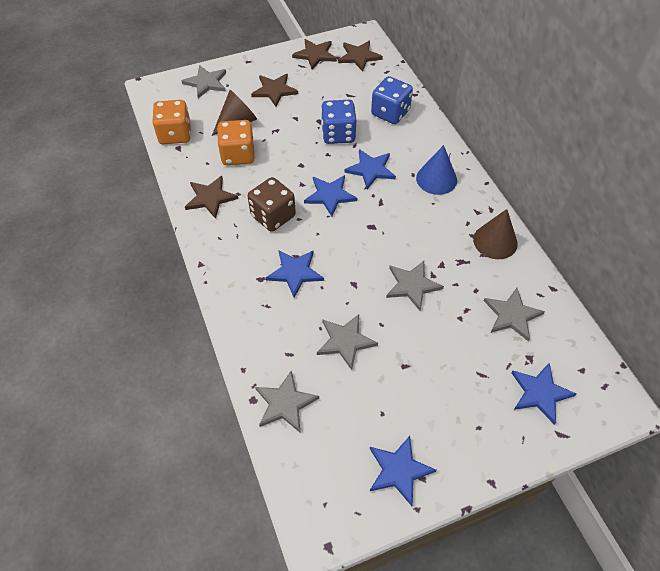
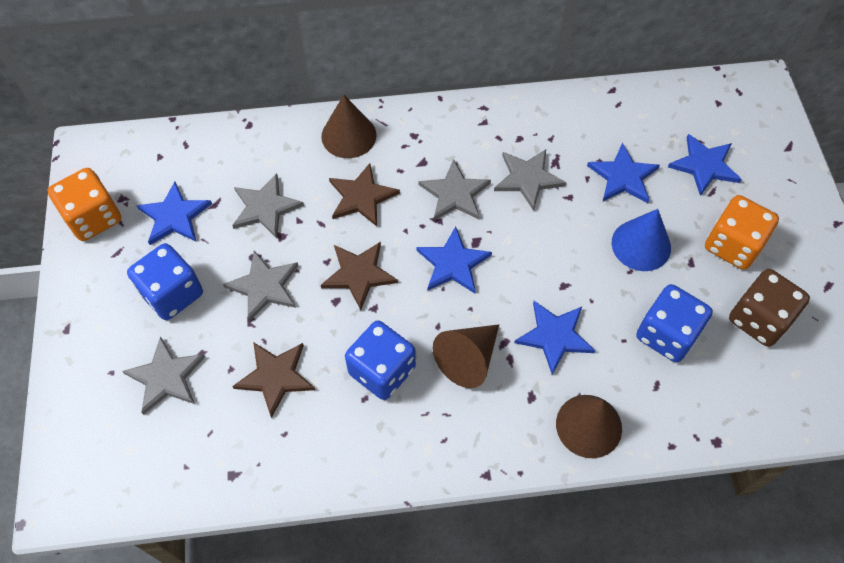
blue dice: [321,100,356,144] [371,76,413,124] = 2 -> [127,243,203,320] [345,320,416,400] [636,284,713,362] = 3
brown cone: [212,90,257,136] [473,209,518,259] = 2 -> [321,95,376,158] [433,324,499,388] [556,395,622,458] = 3
brown star: [185,176,238,219] [251,74,298,107] [292,39,337,70] [338,41,383,72] = 4 -> [232,342,315,418] [321,242,398,310] [329,163,400,226] = 3

